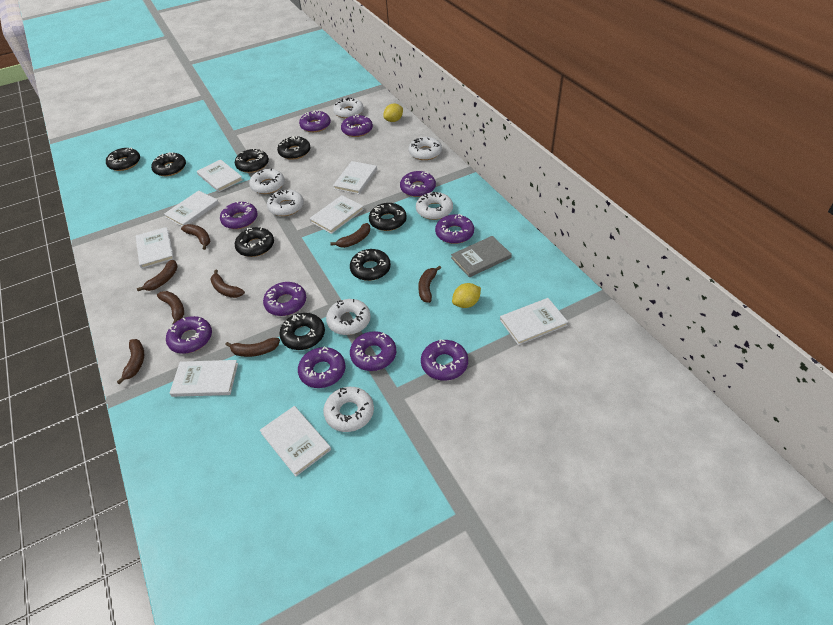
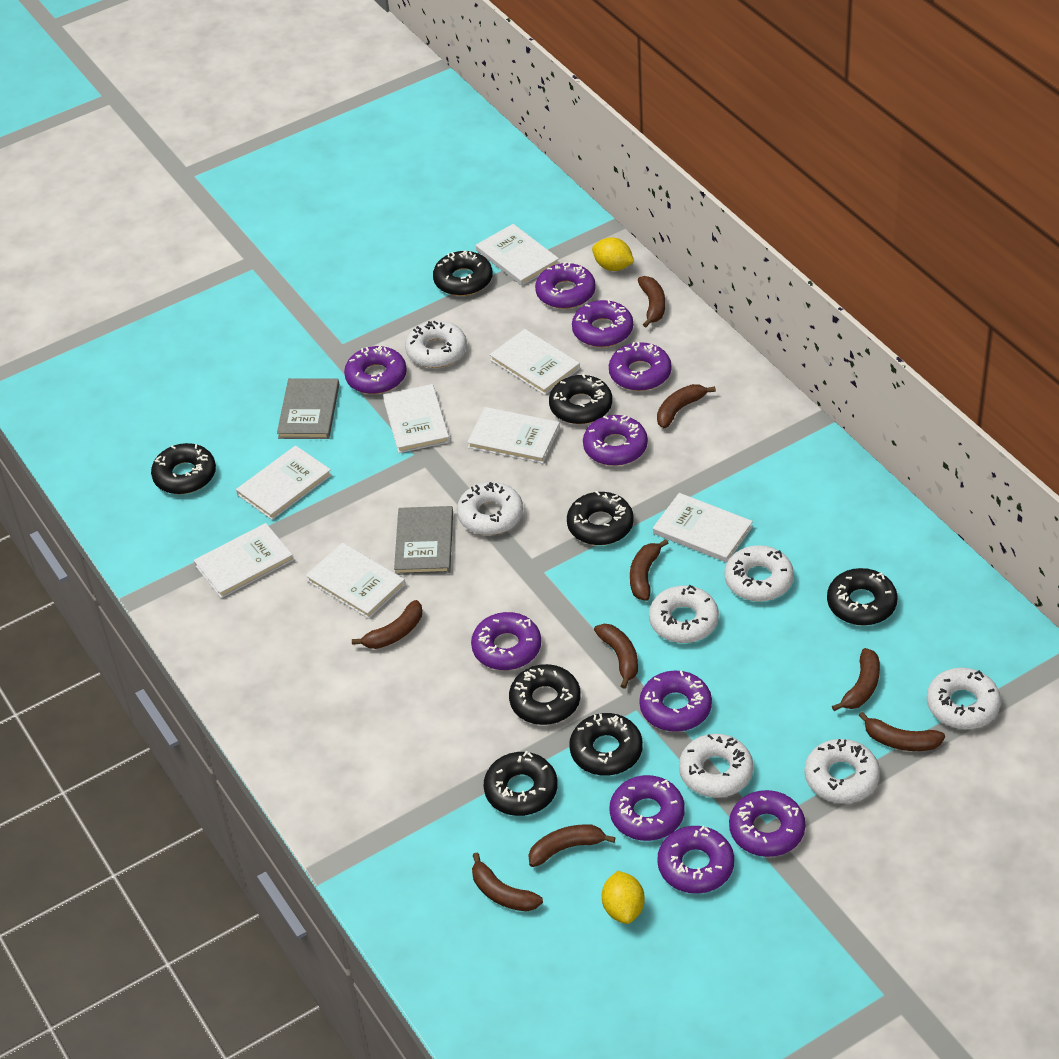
brown banana: [117,339,144,385] [137,260,178,291] [157,291,184,324] [181,224,210,250] [210,269,245,298] [225,338,280,357] [330,223,370,248] [418,266,441,303] = 8 -> [352,600,422,649] [472,853,543,912] [528,824,616,867] [594,624,638,689] [630,539,668,601] [638,276,665,327] [657,384,716,428] [832,648,880,711] [859,712,945,751] = 9
grey book: [451,236,512,277] = 1 -> [277,378,339,439] [394,506,453,575] = 2

